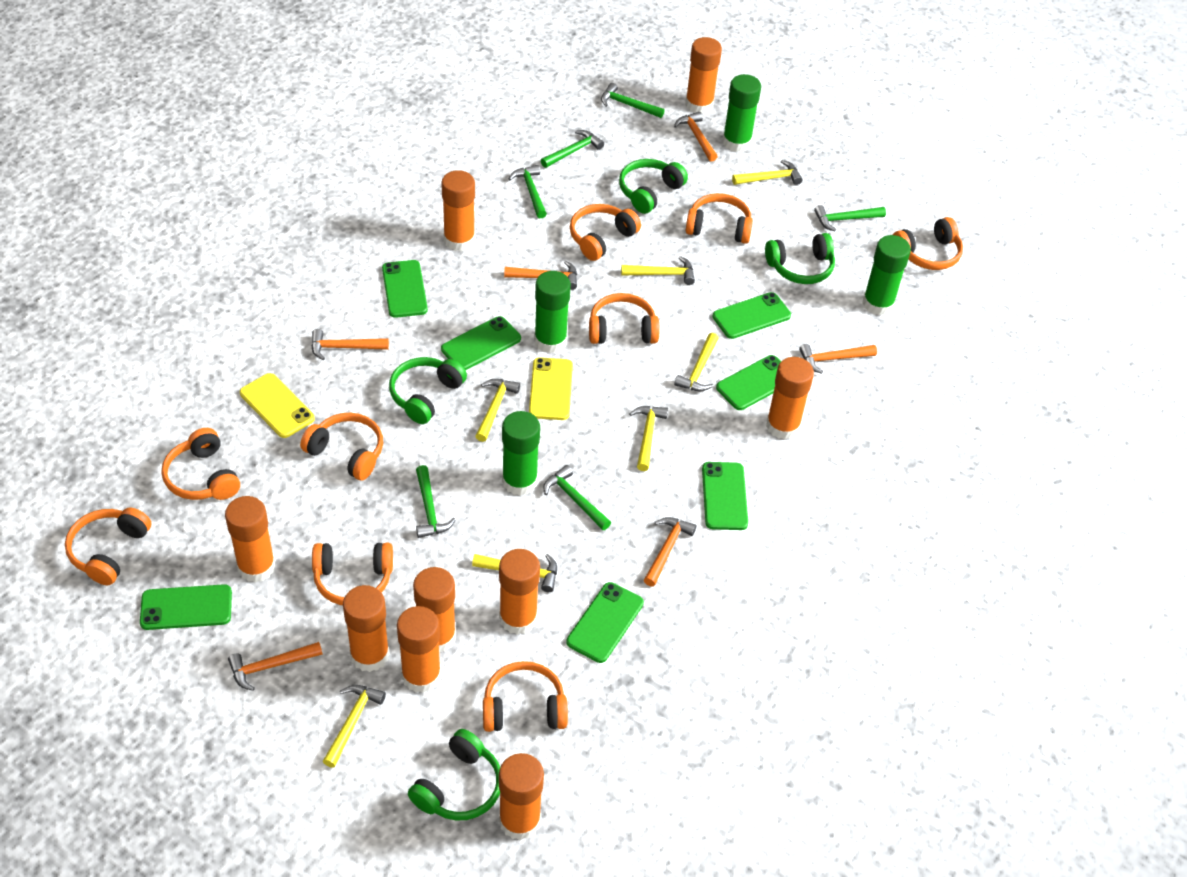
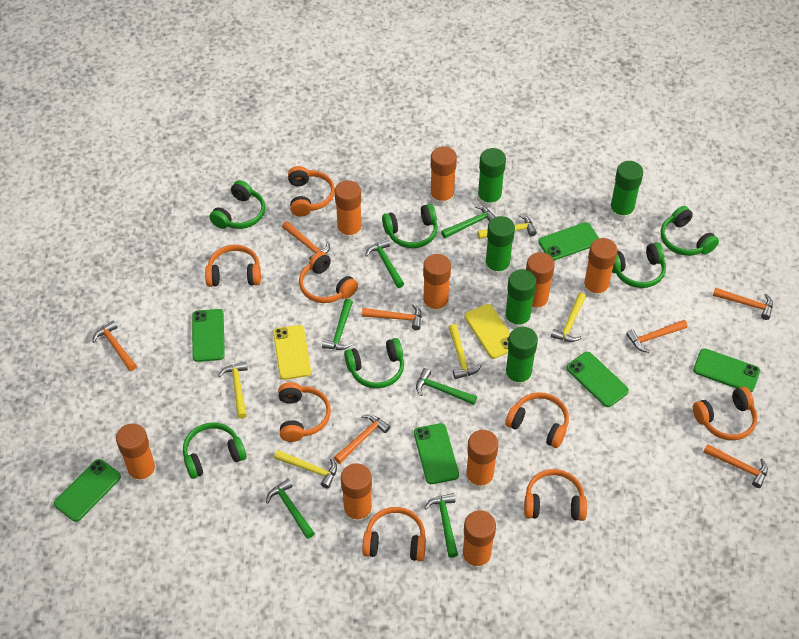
green glue stick: [502,411,540,496] [534,271,571,353] [722,74,761,152] [862,235,911,316] = 4 -> [477,148,506,208] [485,216,515,277] [504,269,536,329] [505,327,538,388] [609,161,643,221] = 5
green headphones: [389,357,467,424] [408,729,500,821] [619,159,688,214] [765,233,835,284] = 4 -> [183,423,247,479] [209,180,265,229] [344,338,404,389] [382,204,438,248] [612,242,666,288] [661,206,719,256] = 6
green phone: [140,584,232,630] [382,260,428,318] [441,316,521,370] [566,582,644,663] [702,462,748,530] [712,292,791,339] [716,355,781,410] = 7 -> [54,459,121,522] [192,309,225,362] [414,423,459,484] [538,222,599,260] [567,352,629,407] [693,348,760,392] = 6
orange hammer: [228,642,322,691] [311,329,389,360] [504,261,577,290] [644,517,696,586] [674,112,718,162] [799,344,877,374] = 6 -> [92,321,137,371] [282,221,330,259] [334,414,391,464] [362,304,422,330] [626,320,688,353] [703,444,768,488] [713,287,773,320] = 7
orange headphones: [65,507,151,585] [162,428,240,500] [300,413,383,481] [312,543,393,605] [483,661,568,732] [570,204,641,261] [589,293,660,344] [686,193,753,244] [893,217,963,270] = 9 -> [205,245,261,287] [278,382,331,442] [288,166,335,217] [299,251,358,303] [362,507,426,561] [505,392,569,448] [524,469,587,521] [693,387,758,440] = 8
yellow hammer: [323,685,386,768] [472,554,557,592] [475,379,520,442] [621,256,695,285] [629,406,668,471] [674,333,719,391] [732,160,803,185] = 7 -> [218,361,248,419] [274,450,337,489] [448,324,481,379] [477,214,537,239] [551,293,586,342] = 5

